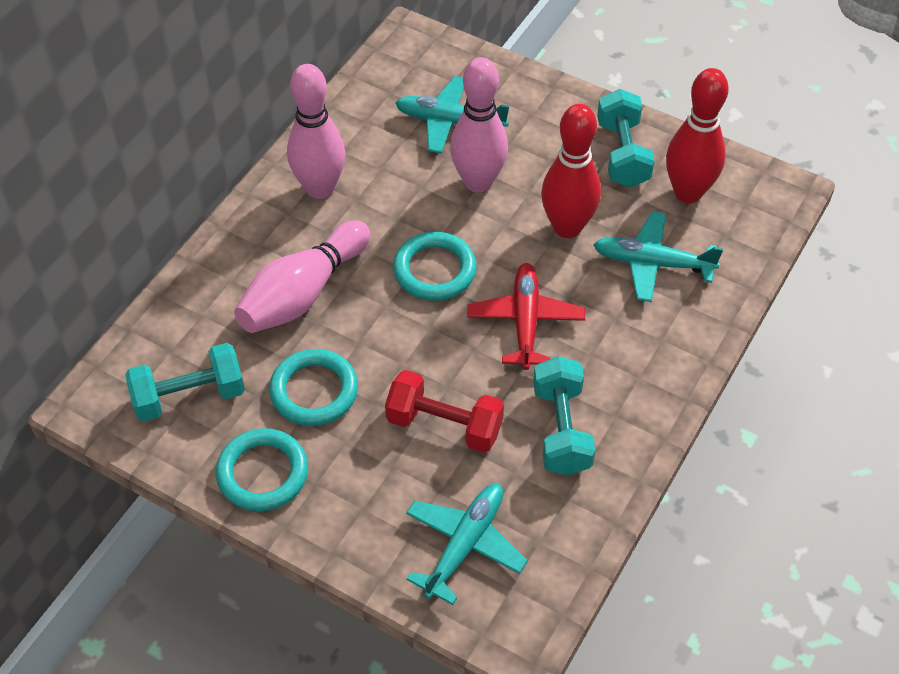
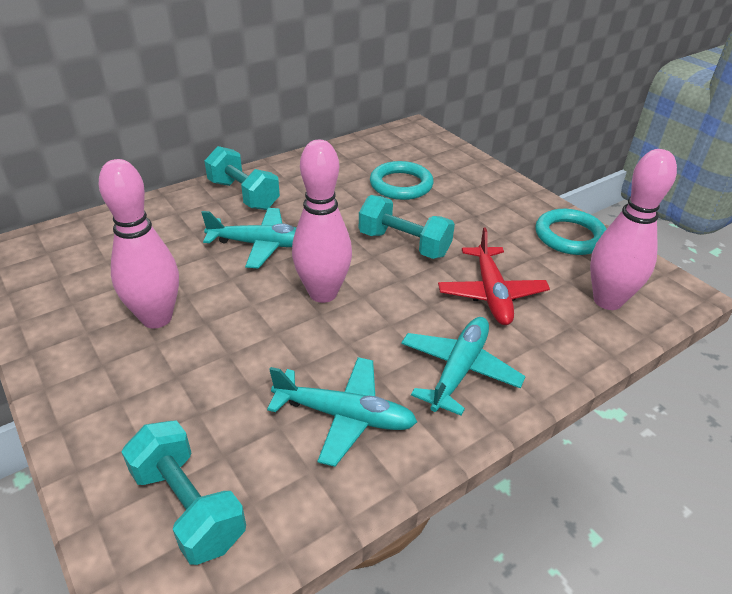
red bowling pin: [541,104,601,238] [666,68,729,203] = 2 -> none = 0
red dumbbell: [385,370,504,453] = 1 -> none = 0
turquoise ring: [216,428,308,511] [269,349,358,426] [393,232,476,301] = 3 -> [370,161,434,200] [535,209,607,255] = 2

